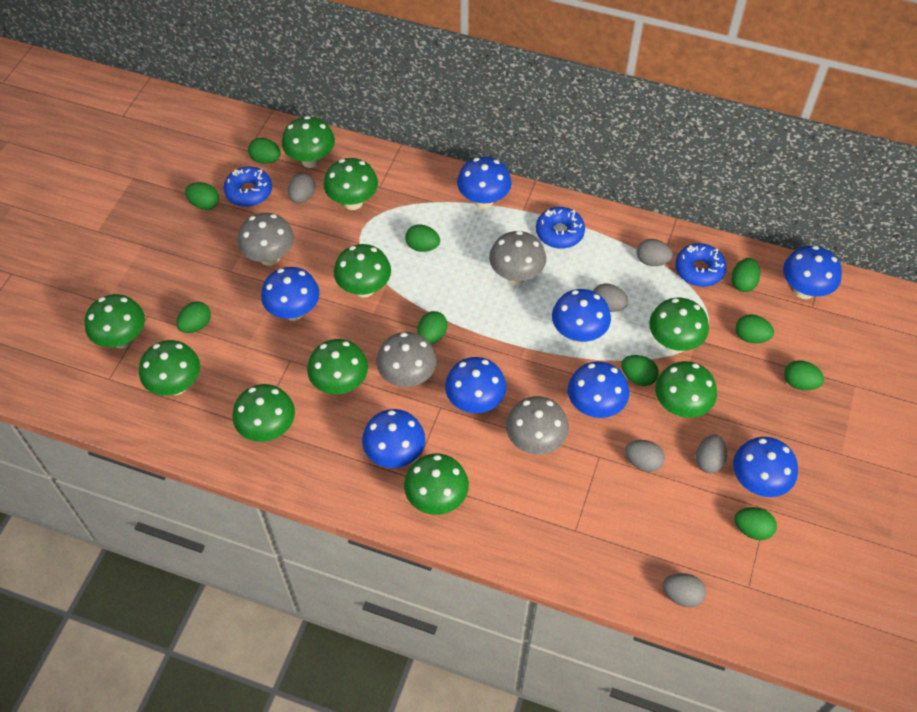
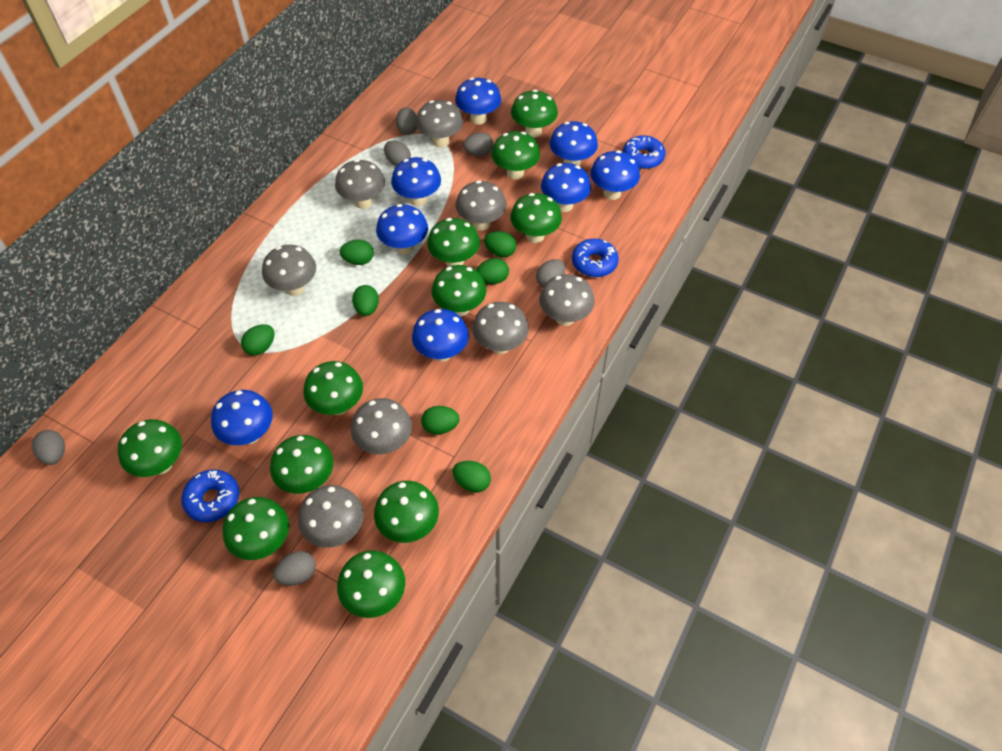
green egg: [177,301,211,333] [185,182,219,210] [248,138,281,164] [405,224,440,252] [417,311,447,344] [621,355,659,386] [732,258,760,292] [734,507,777,540] [735,315,774,343] [784,360,824,390] = 10 -> [241,324,275,356] [339,240,374,265] [352,285,379,316] [421,406,460,435] [452,461,491,493] [476,258,509,284] [484,231,516,257] = 7
green mushroom: [85,294,145,349] [139,340,200,396] [232,384,295,442] [282,116,335,168] [307,339,368,394] [324,158,378,210] [334,244,391,298] [404,453,469,515] [649,298,709,352] [655,361,717,418] = 10 -> [118,419,182,477] [222,497,289,560] [270,435,333,494] [303,361,363,415] [337,550,405,618] [374,481,439,543] [427,218,480,267] [432,265,486,317] [491,131,540,180] [510,193,562,243] [511,90,558,138] = 11
grey mushroom: [237,213,294,266] [376,332,437,387] [489,231,546,284] [506,396,569,454] = 4 -> [262,245,316,296] [298,485,364,548] [335,159,385,209] [351,398,412,455] [416,100,463,148] [456,180,506,231] [472,302,529,354] [539,274,595,326] = 8

